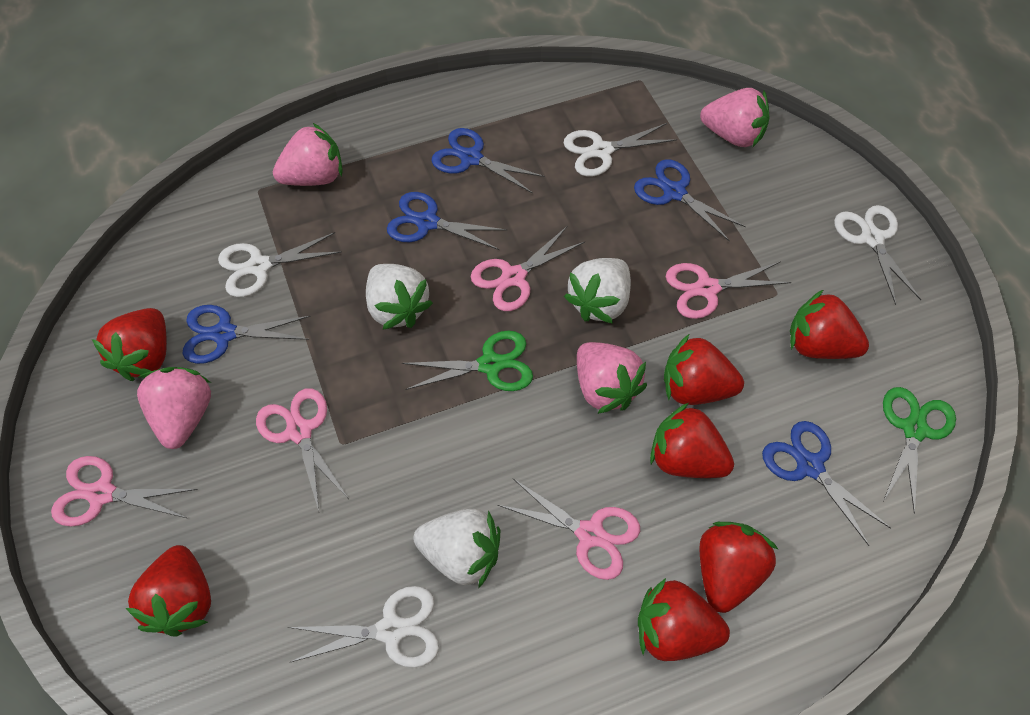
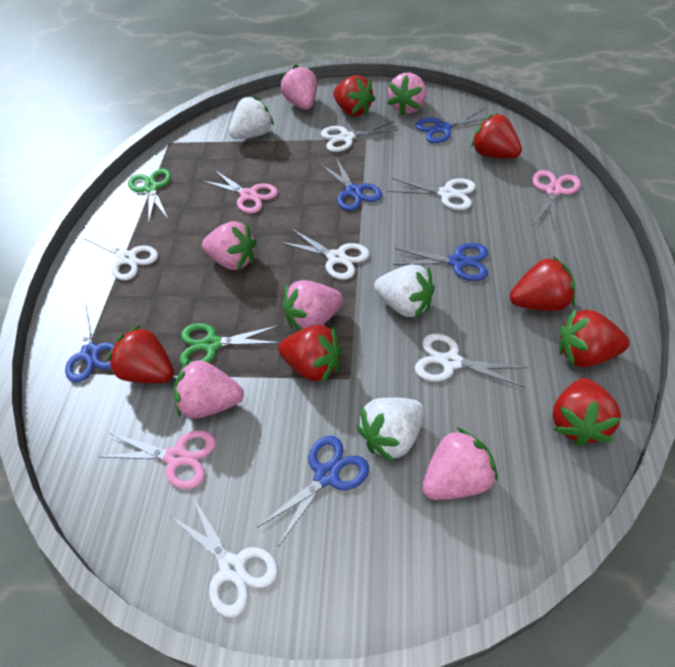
pink scissors: [51,456,198,526] [256,388,348,511] [471,226,585,311] [498,478,640,580] [666,261,792,319] = 5 -> [99,430,216,489] [203,170,278,213] [532,170,581,229] = 3
pink strawberry: [137,367,211,449] [273,123,343,186] [577,342,647,414] [700,88,769,147] = 4 -> [174,358,244,419] [202,221,257,270] [280,65,317,110] [283,280,343,331] [387,73,426,116] [422,427,498,500] = 6
white scissors: [218,232,342,297] [288,586,439,668] [564,123,677,177] [834,205,921,305] = 4 -> [84,226,158,280] [171,495,278,618] [280,229,369,280] [321,121,399,152] [388,178,476,210] [415,334,528,388] = 6

